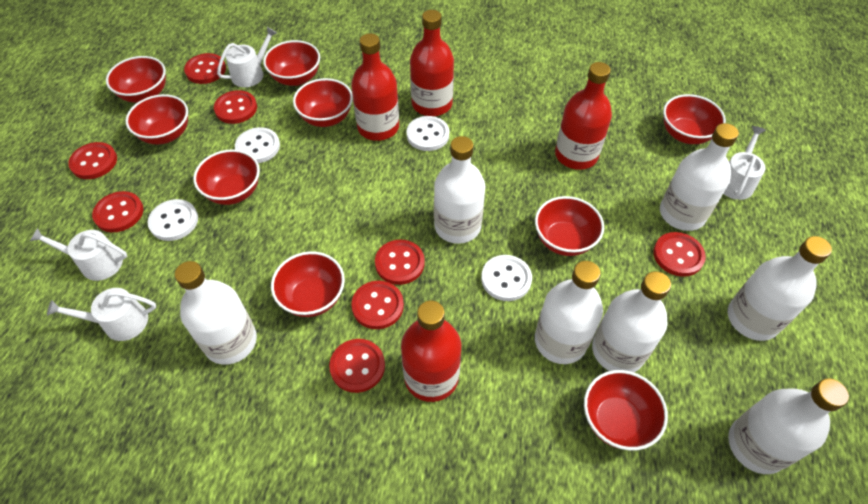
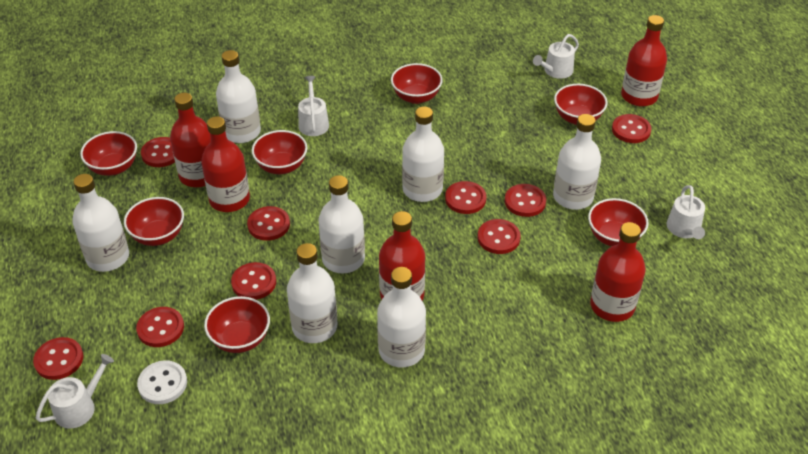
red bottle: [351,33,399,141] [401,301,461,402] [410,10,454,116] [555,62,612,170] = 4 -> [170,93,211,187] [201,116,250,212] [379,211,425,300] [590,222,646,322] [621,15,667,107] = 5
red bowl: [106,56,166,103] [125,94,188,144] [193,149,260,205] [263,40,320,86] [271,251,345,317] [293,78,353,127] [535,196,604,256] [584,370,668,451] [663,94,726,144] = 9 -> [80,131,137,176] [124,197,184,246] [204,296,270,353] [252,130,308,174] [391,63,443,104] [554,84,607,125] [588,198,649,246] = 7
red button: [68,142,117,179] [92,191,143,232] [184,53,226,84] [214,90,257,124] [329,339,385,393] [351,281,404,329] [375,240,425,285] [653,232,706,277] = 8 -> [33,337,83,380] [136,307,184,347] [141,137,175,167] [231,262,276,300] [247,206,290,241] [445,181,487,214] [478,219,521,254] [505,184,546,217] [612,114,651,143] = 9
white button: [148,199,198,241] [235,127,280,163] [406,116,449,151] [481,255,532,301] = 4 -> [137,360,187,404] = 1

